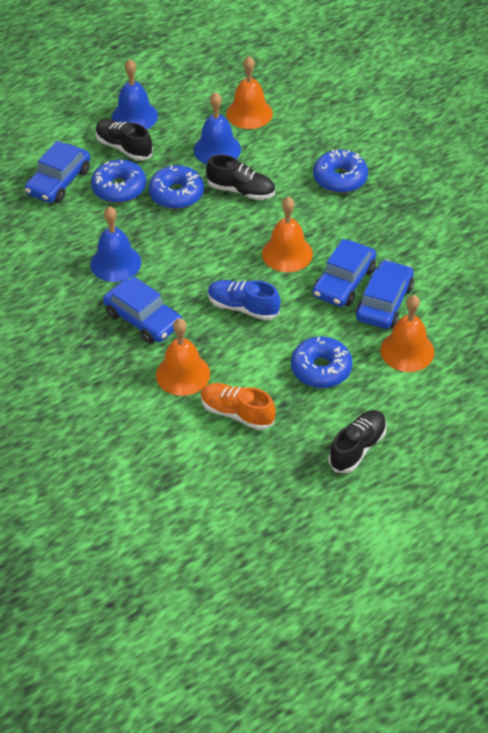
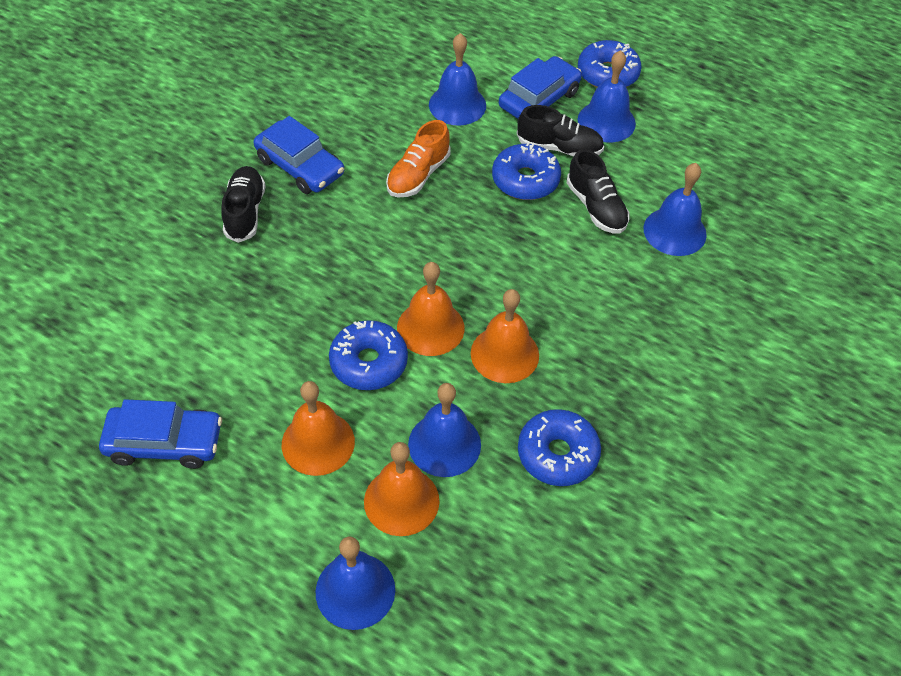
blue bell: [90,206,141,282] [111,59,158,129] [194,92,241,164] = 3 -> [316,537,395,630] [408,383,481,477] [429,33,486,126] [578,50,636,142] [643,163,707,256] = 5
blue car: [25,141,90,203] [103,277,182,344] [313,239,376,307] [355,260,414,329] = 4 -> [99,399,222,469] [254,116,344,194] [499,56,582,119] = 3
blue shoe: [208,280,281,320] = 1 -> none = 0

